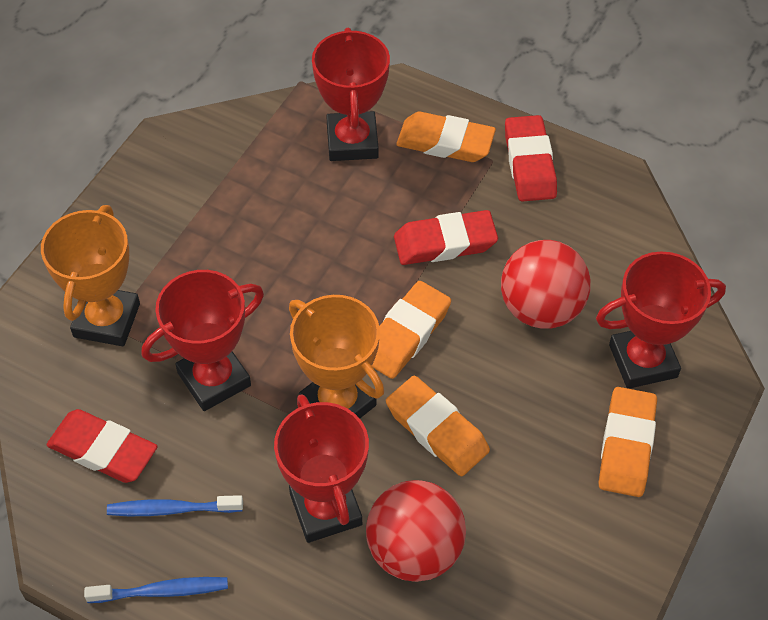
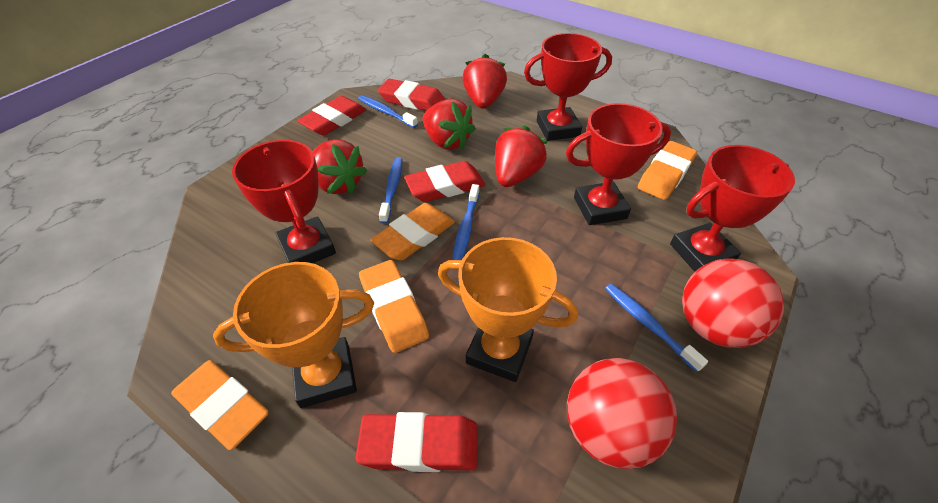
blue toothbrush: [84,577,228,603] [107,495,243,516] = 2 -> [358,95,418,128] [379,157,403,224] [452,184,480,260] [605,283,708,372] = 4
red eraser: [46,409,157,483] [394,210,498,265] [505,115,557,201] = 3 -> [297,96,366,136] [356,412,478,472] [378,79,445,111] [404,161,485,202] = 4
red strawberry: none = 0 -> [313,140,367,194] [423,99,476,150] [463,54,507,109] [495,125,547,187] = 4

